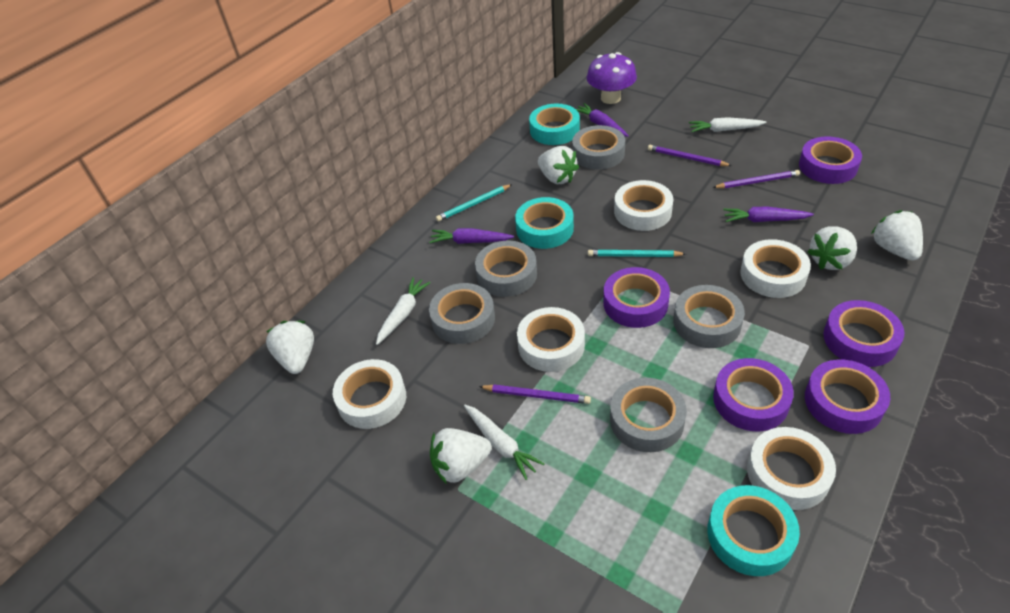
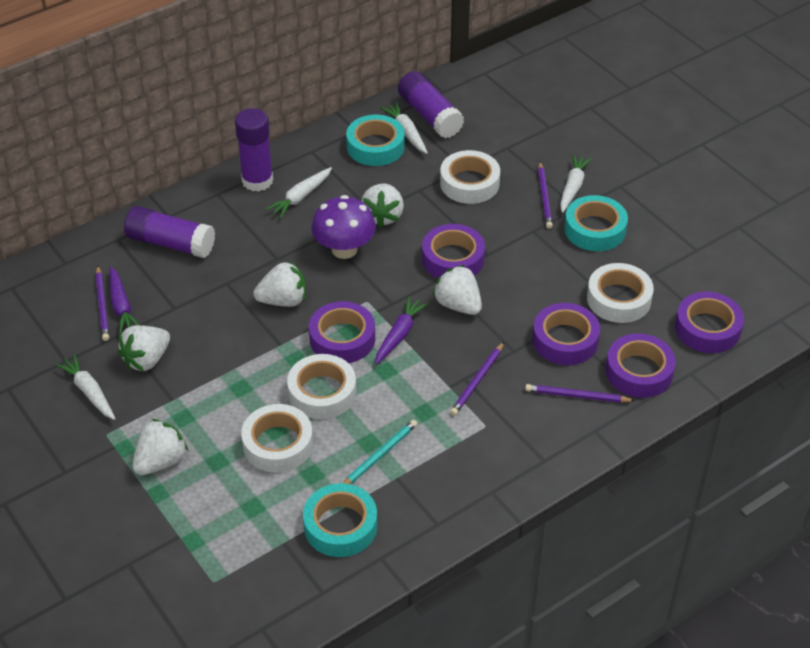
grey tape: [429,283,495,344] [475,241,537,297] [572,125,625,170] [610,378,687,452] [673,285,745,348] = 5 -> none = 0
purple carrot: [429,228,514,244] [576,103,629,137] [723,207,814,222] = 3 -> [109,267,139,334] [375,296,428,365] = 2
purple glue stick: none = 0 -> [124,206,215,258] [235,108,273,192] [398,71,464,138] = 3
purple pencil: [479,384,591,404] [648,145,732,166] [712,170,800,188] = 3 -> [95,266,109,341] [450,342,504,416] [525,384,635,403] [538,162,553,229] = 4
turquoise pencil: [436,184,512,222] [588,250,686,257] = 2 -> [343,420,418,484] = 1
white carrot: [376,277,431,345] [464,405,545,480] [689,117,766,132] = 3 -> [55,354,116,420] [266,167,332,218] [380,102,428,154] [560,154,592,213] = 4
white tape: [333,359,406,429] [517,307,585,372] [614,180,673,231] [740,239,811,298] [747,427,836,510] = 5 -> [241,404,313,473] [287,354,356,419] [440,150,500,204] [587,263,654,323] = 4

